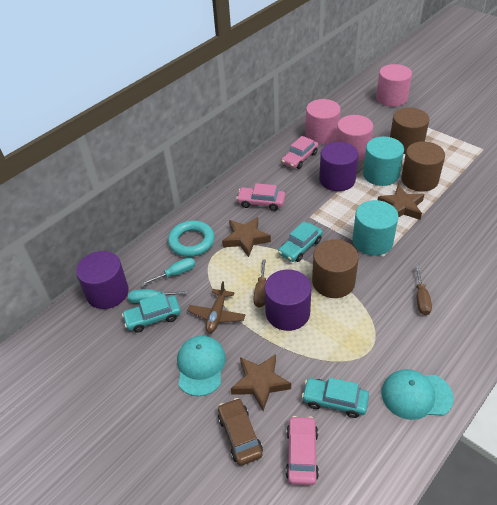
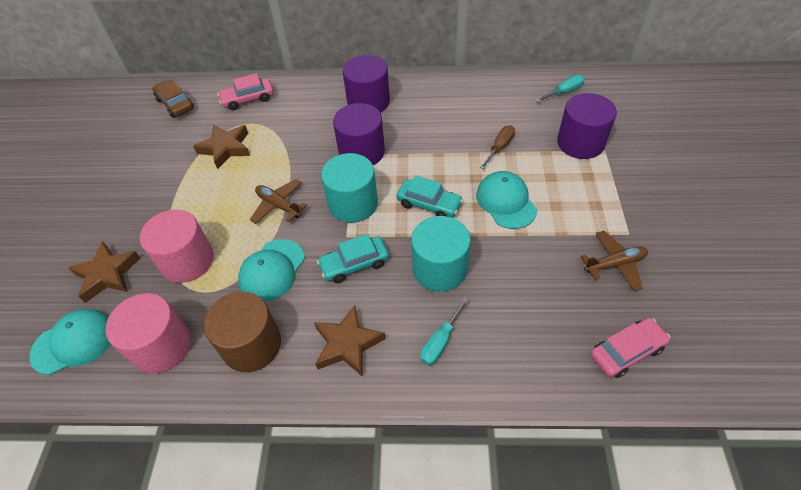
brown cylinder: [312,239,359,298] [390,108,430,154] [401,141,445,192] = 3 -> [204,292,281,372] = 1
brown plane: [187,281,246,333] = 1 -> [250,179,307,224] [580,231,648,291] = 2
brown screwdriver: [254,259,266,308] [415,265,432,315] = 2 -> [480,125,515,169] = 1
pink car: [236,183,285,211] [282,136,318,169] [286,416,319,485] = 3 -> [217,73,274,110] [590,318,670,378] = 2
pink cylinder: [305,99,341,144] [336,115,373,162] [376,64,412,107] = 3 -> [105,293,191,373] [140,209,214,283] = 2
turquoise cap: [177,336,226,396] [382,369,454,420] = 2 -> [29,309,111,375] [238,239,305,302] [476,171,537,229] = 3
turquoise car: [122,293,181,333] [278,221,323,262] [302,378,369,418] = 3 -> [317,234,389,283] [396,175,463,218] = 2
turquoise ring: [168,221,214,257] = 1 -> none = 0

